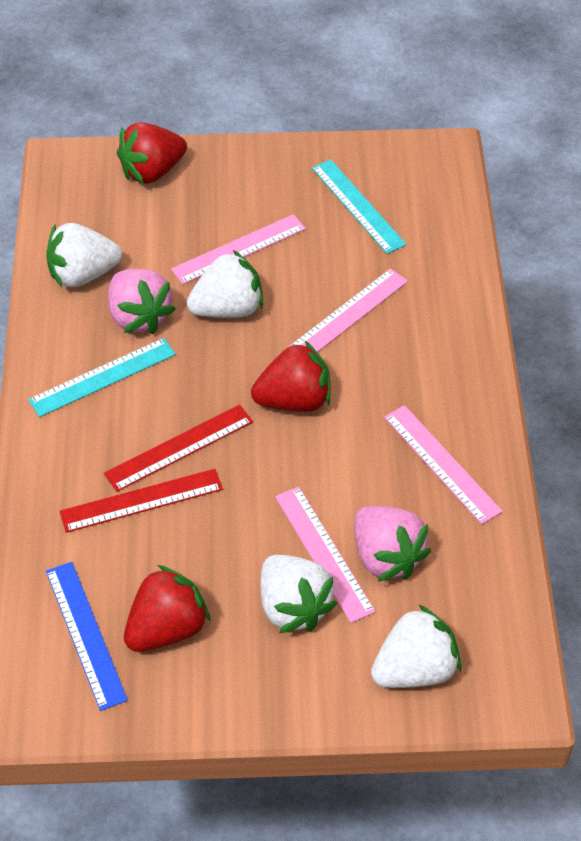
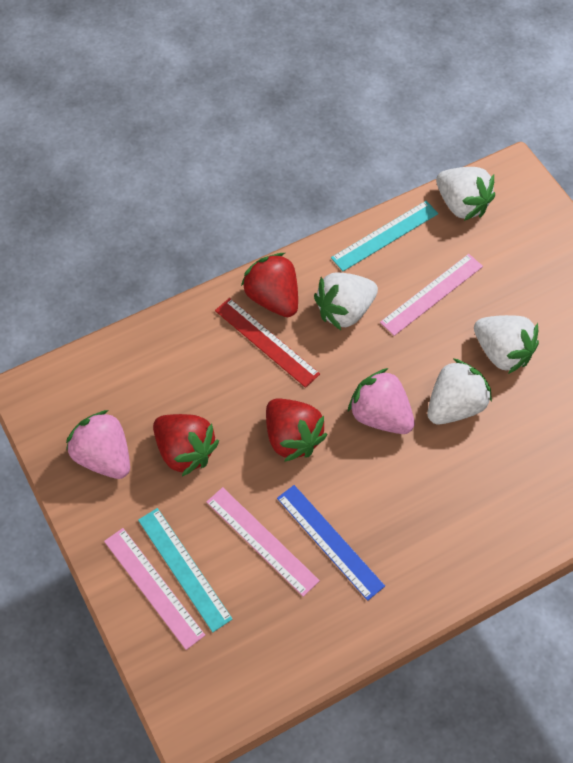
pink ruler: [171,214,306,284] [275,487,376,623] [289,268,408,352] [384,405,502,524] = 4 -> [104,528,205,650] [206,487,320,597] [380,254,483,336] = 3
red ruler: [59,469,223,533] [104,404,253,492] = 2 -> [215,298,320,388] = 1

